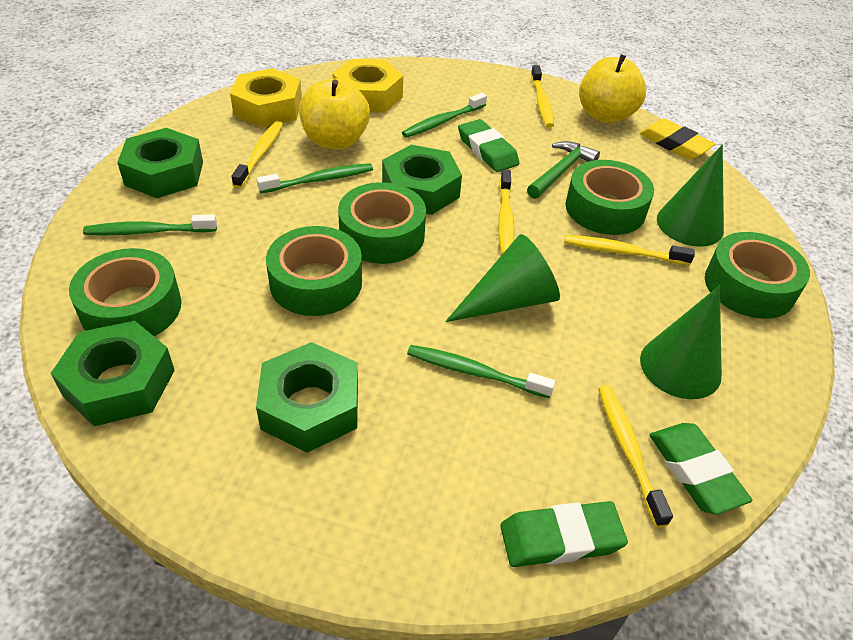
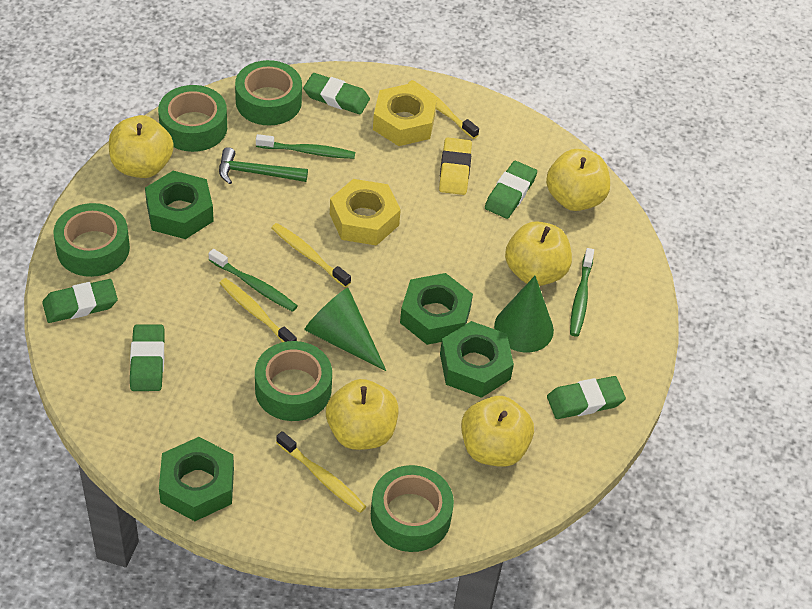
green cone: [445,234,560,322] [640,286,722,399] [657,145,724,247] = 3 -> [304,288,386,371] [494,276,554,353] = 2
green eraser: [458,119,520,172] [500,501,628,567] [649,423,752,514] = 3 -> [42,279,118,323] [130,324,165,391] [303,73,370,114] [485,161,537,219] [547,376,626,419] = 5
green toothbrush: [83,214,217,235] [257,163,373,193] [402,93,487,138] [407,345,555,398] = 4 -> [209,249,298,312] [256,134,355,159] [570,248,594,337] = 3
yellow apple: [299,78,370,150] [579,54,646,123] = 2 -> [109,115,174,178] [326,379,399,450] [461,396,534,467] [505,221,572,286] [546,149,610,211] = 5
yellow toothbrush: [231,121,283,188] [498,169,515,254] [531,65,554,128] [564,235,695,265] [598,385,673,527] = 5 -> [220,278,297,342] [272,223,351,287] [276,431,366,513] [408,80,479,139] = 4

